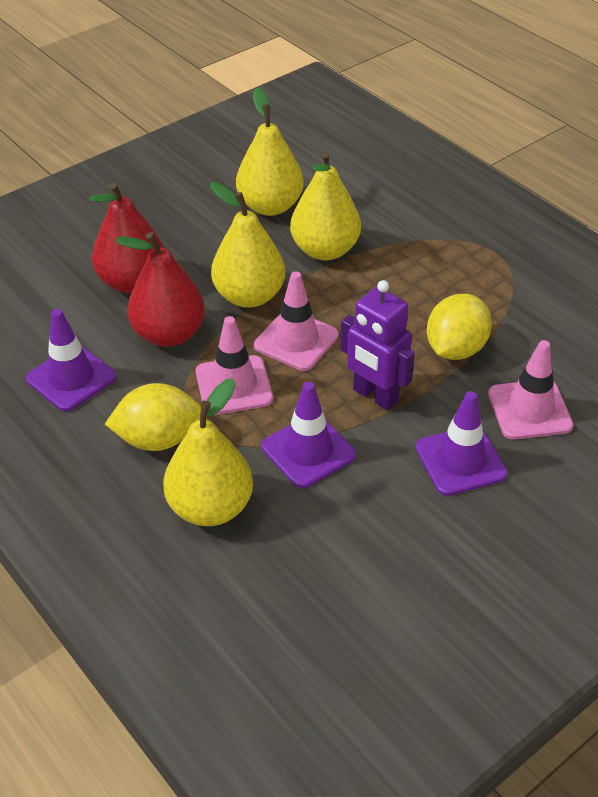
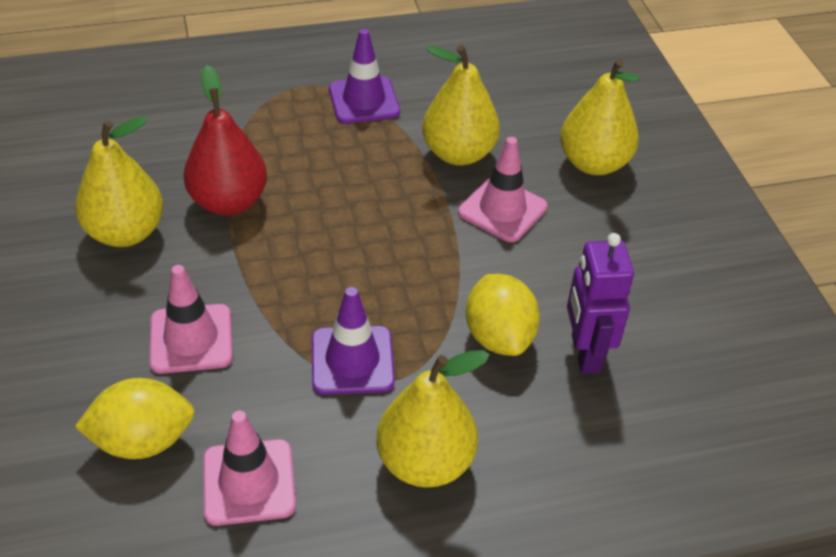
purple traffic cone: [26,309,116,411] [261,382,356,488] [415,391,508,496] = 3 -> [312,287,395,395] [329,29,400,123] = 2
red pear: [89,182,164,293] [115,232,205,347] = 2 -> [184,65,267,215] = 1

